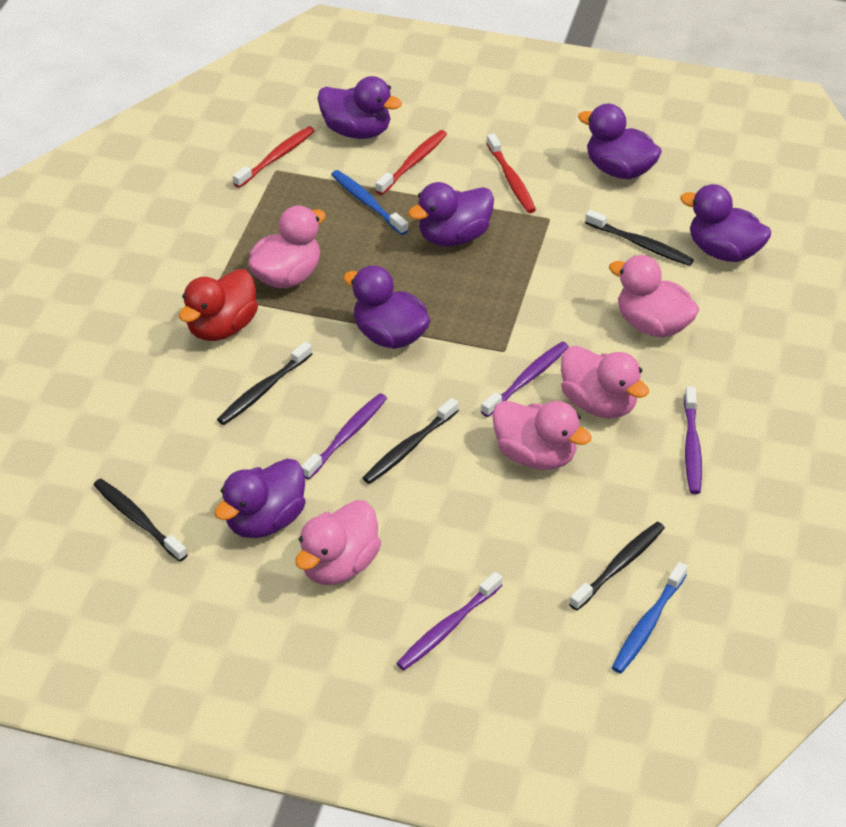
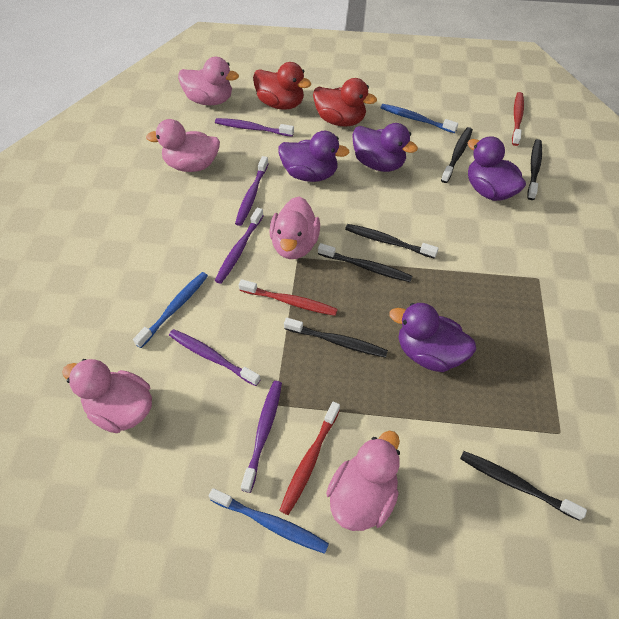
black toothbrush: [94,479,187,562] [217,342,312,425] [363,398,459,484] [569,522,665,611] [585,210,694,266] = 5 -> [284,318,388,358] [318,243,412,282] [345,224,439,259] [441,127,473,183] [460,451,587,521] [527,139,542,200] = 6
blue toothbrush: [331,170,408,235] [612,562,688,674] = 2 -> [133,272,208,348] [209,488,329,554] [381,104,458,133] = 3
purple duck: [214,459,306,538] [317,76,402,139] [343,265,430,349] [408,182,494,246] [578,104,662,179] [680,184,771,262] = 6 -> [278,131,350,182] [352,123,418,172] [390,303,476,372] [467,136,526,201] = 4
purple toothbrush: [301,393,387,480] [396,572,503,670] [481,342,569,417] [684,386,702,494] = 4 -> [169,329,261,386] [215,118,294,137] [215,208,264,284] [235,156,269,226] [241,381,282,493] = 5
red duck: [179,269,258,341] = 1 -> [253,62,311,110] [313,78,377,127] = 2

